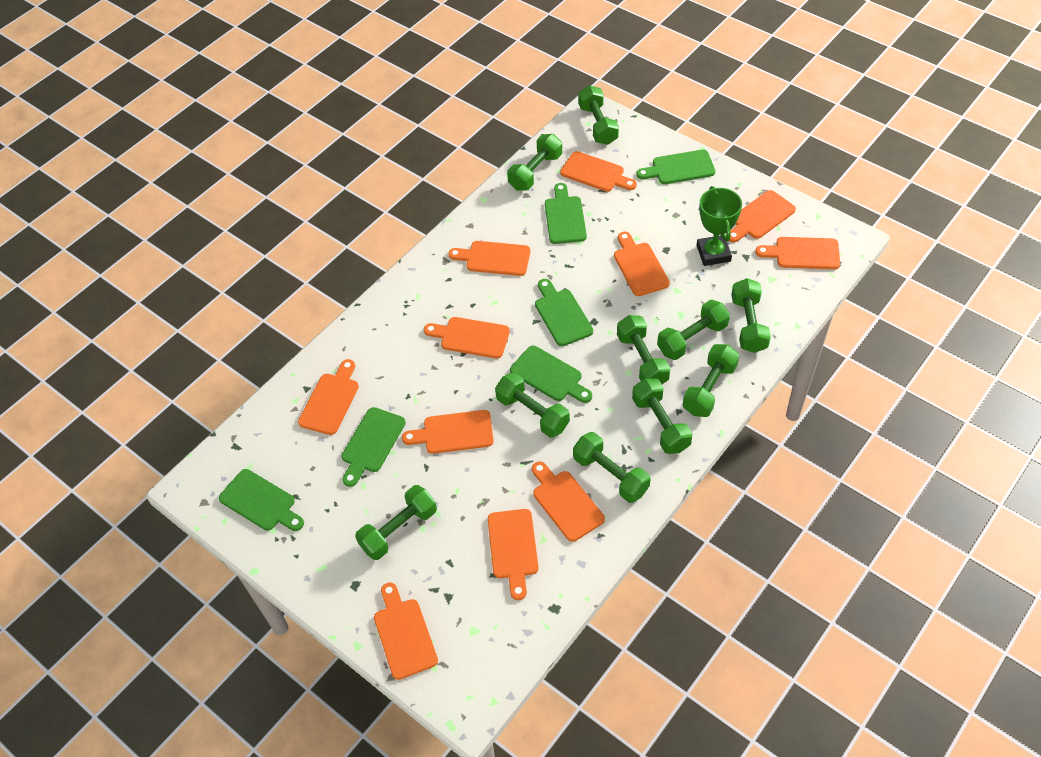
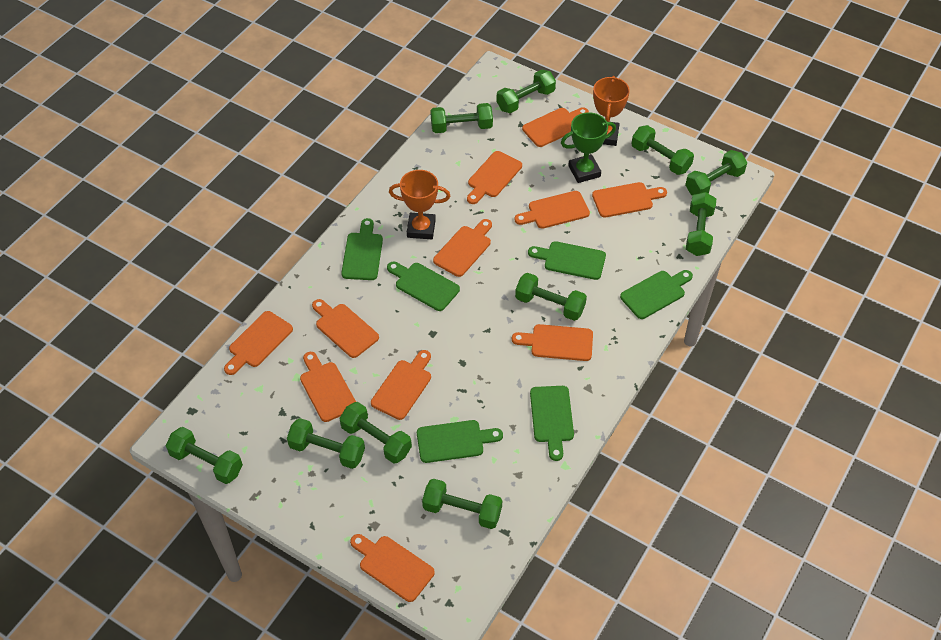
orange trophy: none = 0 -> [389,170,450,239] [593,76,630,146] = 2

